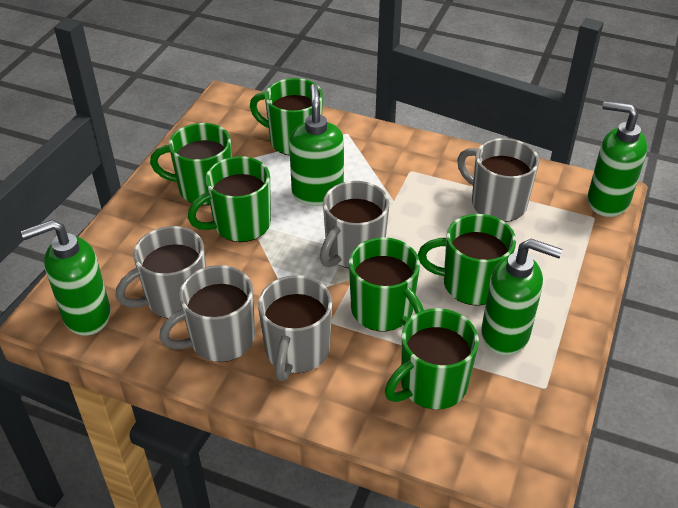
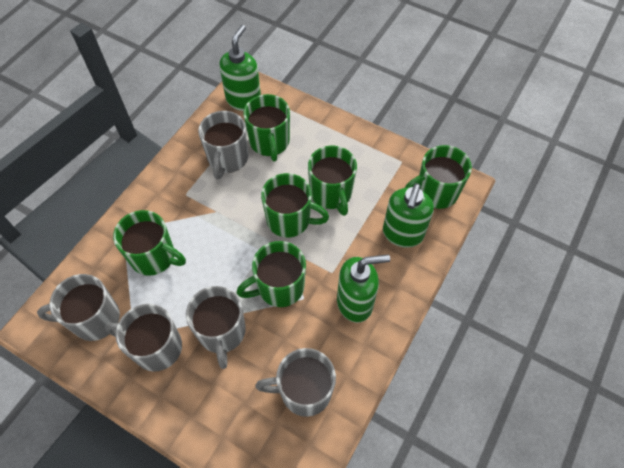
green soap dispenser: [21,220,111,336] [289,84,344,206] [481,239,563,356] [587,101,647,217] = 4 -> [219,25,261,111] [337,255,390,323] [383,183,434,248] = 3

